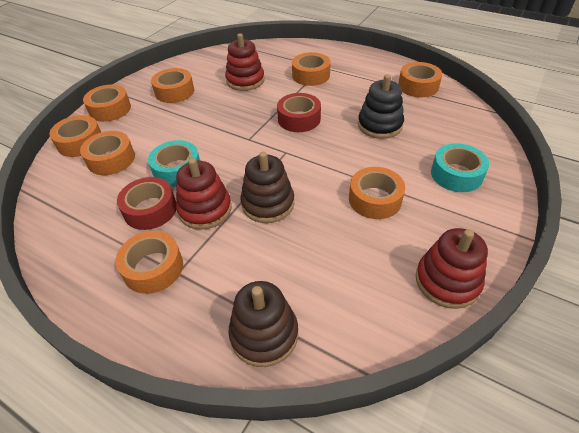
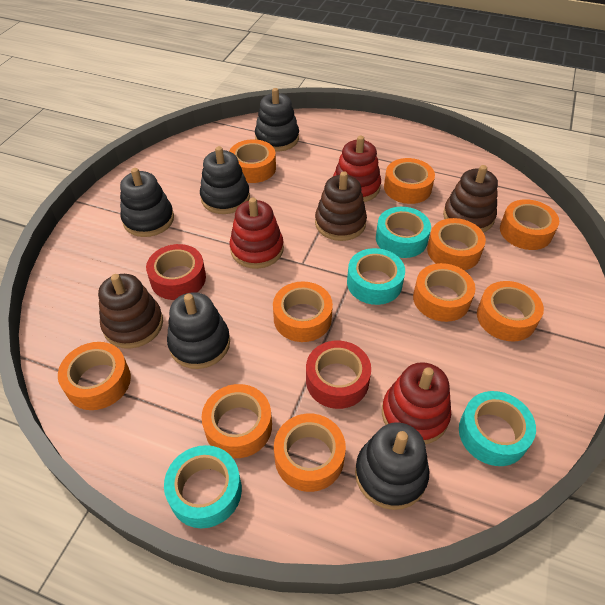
black stacking toy: [358,74,404,139] = 1 -> [120,168,174,237] [167,292,230,369] [200,146,250,214] [255,88,299,152] [355,422,429,510] = 5
brown stacking toy: [228,281,298,367] [240,152,294,223] = 2 -> [98,274,163,349] [315,171,367,241] [443,165,498,232] = 3
orange tape: [49,115,101,157] [80,131,135,175] [83,84,131,122] [115,231,183,294] [151,68,194,103] [292,52,331,86] [349,167,405,219] [398,62,442,97] = 8 -> [58,342,131,410] [202,384,272,458] [229,139,276,183] [273,281,333,342] [274,414,346,492] [384,158,435,204] [413,263,475,322] [427,218,486,270] [477,281,544,342] [500,199,559,250] = 10
turquoise tape: [148,140,200,187] [431,143,489,192] = 2 -> [164,445,242,528] [347,248,405,305] [376,207,431,258] [459,391,536,466] = 4

